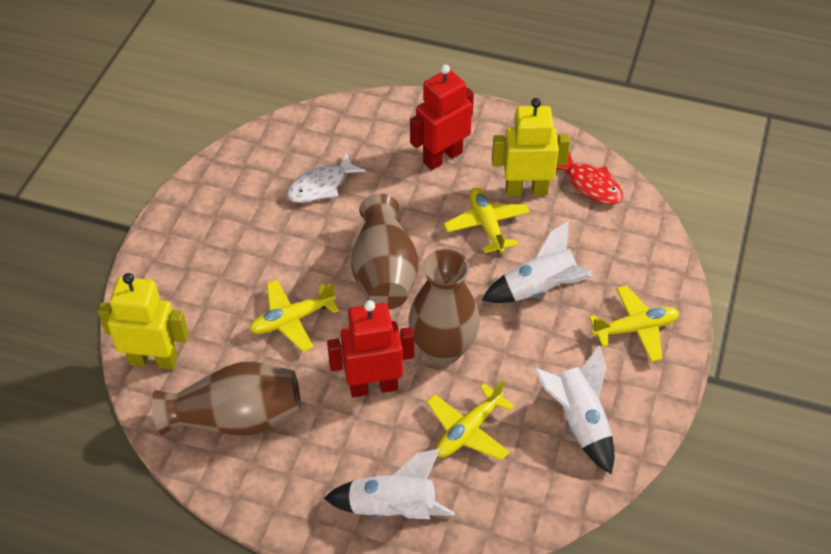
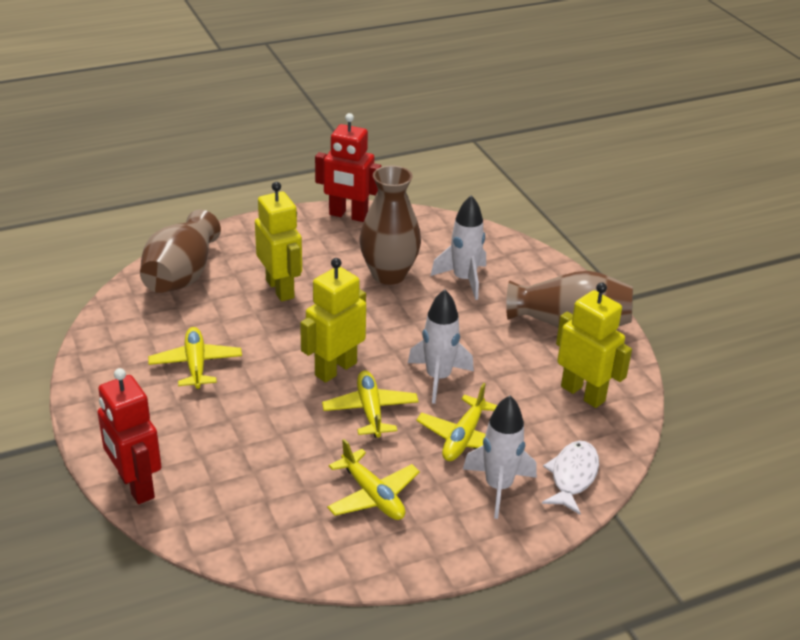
red fish: [556,153,623,204] = 1 -> none = 0
yellow robot: [98,273,189,370] [492,98,570,196] = 2 -> [255,182,302,302] [300,258,366,383] [556,282,632,408] = 3

